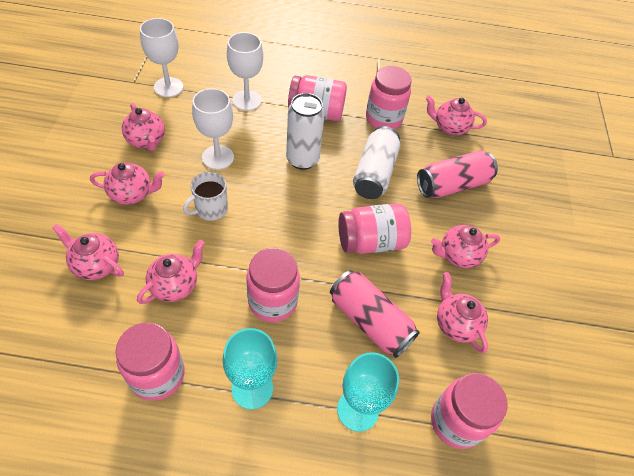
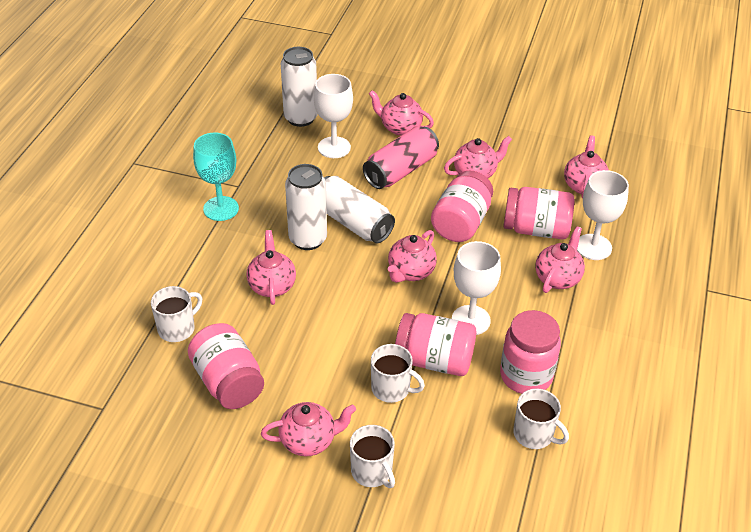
pink can: [330,270,420,358] [417,150,498,198] = 2 -> [363,126,439,189] = 1
pink jar: [115,323,185,401] [247,248,300,322] [288,75,347,121] [338,203,411,254] [366,66,412,129] [431,373,507,449] = 6 -> [188,323,264,409] [395,313,476,376] [431,170,493,242] [500,310,561,394] [503,187,575,239] = 5
turquoise goblet: [223,328,277,410] [337,352,399,432] = 2 -> [193,133,239,221] = 1
white can: [286,93,325,170] [353,126,400,199] = 2 -> [281,47,318,127] [285,164,327,250] [324,176,395,244] = 3
white mug: [183,172,228,220] = 1 -> [151,286,202,342] [350,425,395,488] [371,344,425,403] [513,388,569,449] = 4

